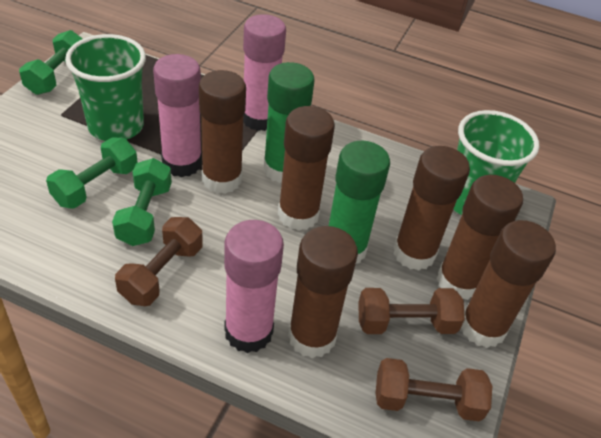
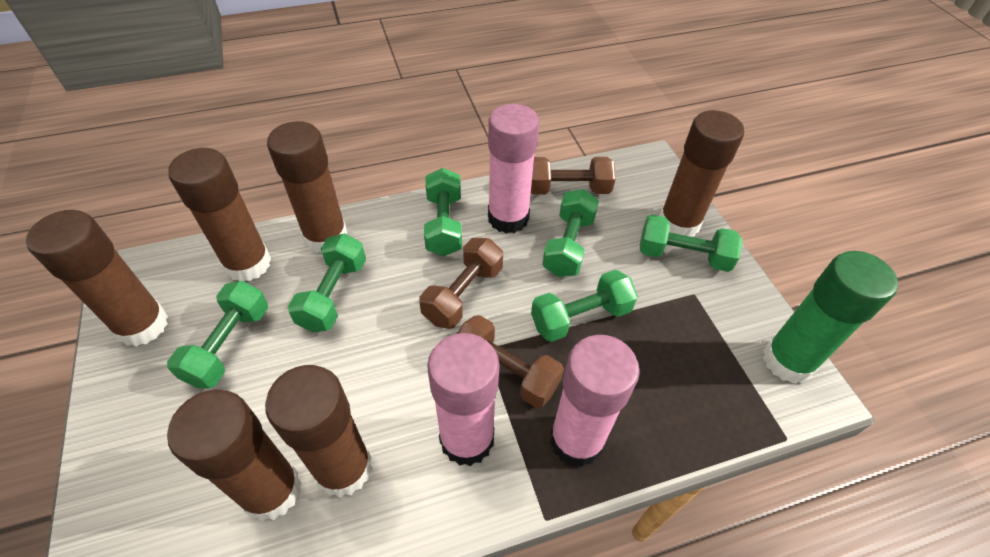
green cup: [65,34,146,141] [453,110,539,215] = 2 -> none = 0
green dumbbell: [19,30,83,95] [46,137,138,209] [112,158,172,246] = 3 -> [167,281,268,388] [288,233,366,332] [424,168,462,256] [531,270,638,342] [542,189,599,277] [640,215,743,272] = 6
green glue stick: [264,62,315,183] [329,141,390,264] = 2 -> [763,251,898,383] = 1

